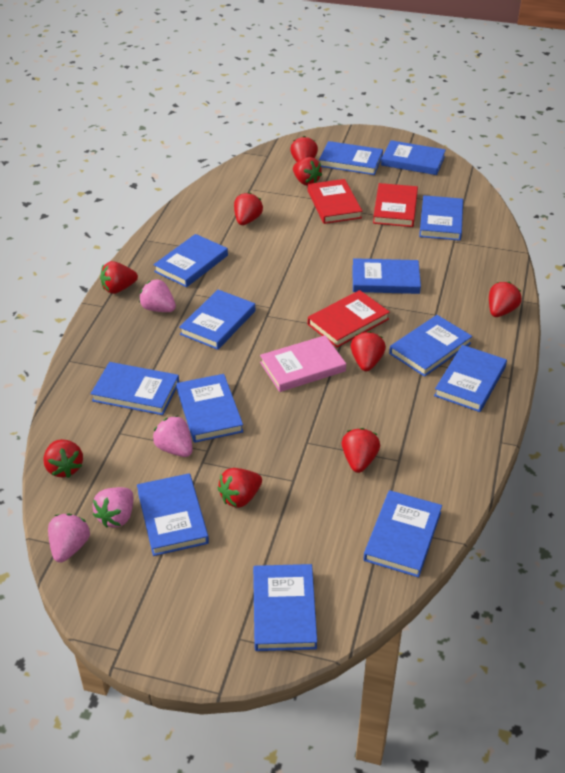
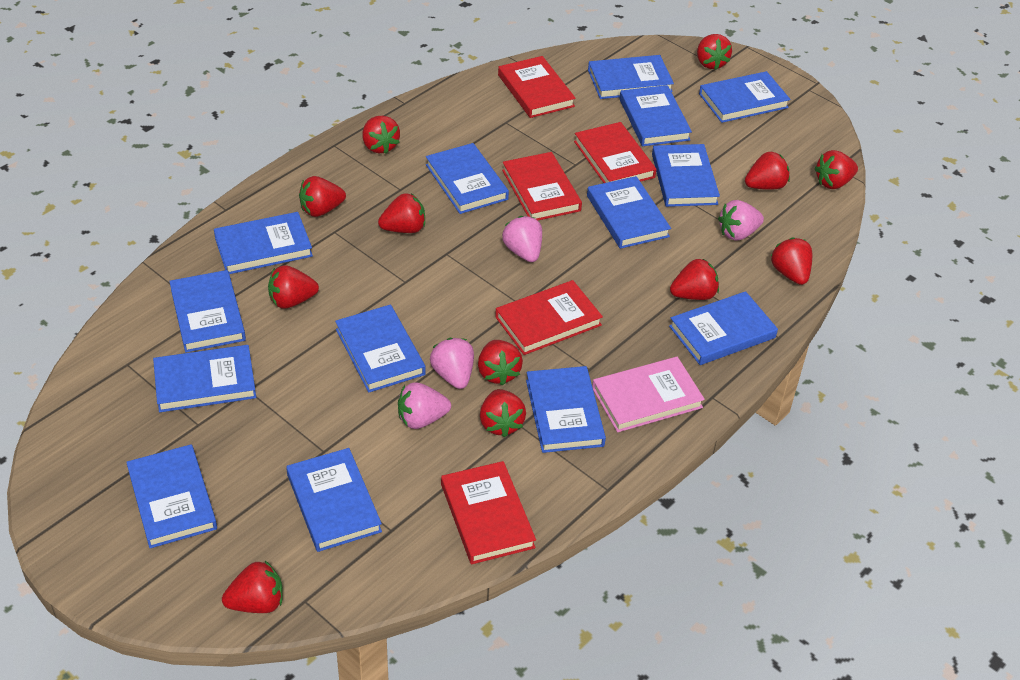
blue book: [91,362,179,415] [137,473,209,556] [153,234,228,287] [176,374,243,443] [179,290,255,350] [253,564,317,651] [319,141,383,175] [352,258,421,294] [363,490,442,577] [381,140,446,175] [389,315,472,377] [419,195,463,241] [434,345,507,412] = 13 -> [126,444,217,548] [153,345,256,412] [169,270,246,353] [214,212,313,274] [286,448,382,552] [335,305,426,393] [426,143,509,214] [526,366,606,453] [587,176,671,249] [588,55,674,99] [620,85,692,146] [652,144,720,207] [669,291,778,365] [699,71,791,123] = 14
red book: [308,179,362,224] [308,290,390,348] [373,183,418,227] = 3 -> [441,461,536,564] [495,280,603,355] [498,56,576,118] [502,152,582,220] [574,122,657,183] = 5
red strawberry: [43,439,83,478] [100,261,138,294] [218,468,262,508] [234,192,263,225] [290,136,318,162] [293,157,322,186] [342,428,380,473] [351,331,386,371] [489,282,522,317] = 9 -> [222,561,283,613] [268,265,319,308] [299,176,346,217] [362,116,400,154] [378,193,425,233] [478,340,523,386] [480,389,526,437] [670,258,719,300] [697,34,732,70] [745,151,790,190] [771,237,812,285] [814,150,858,189] = 12

